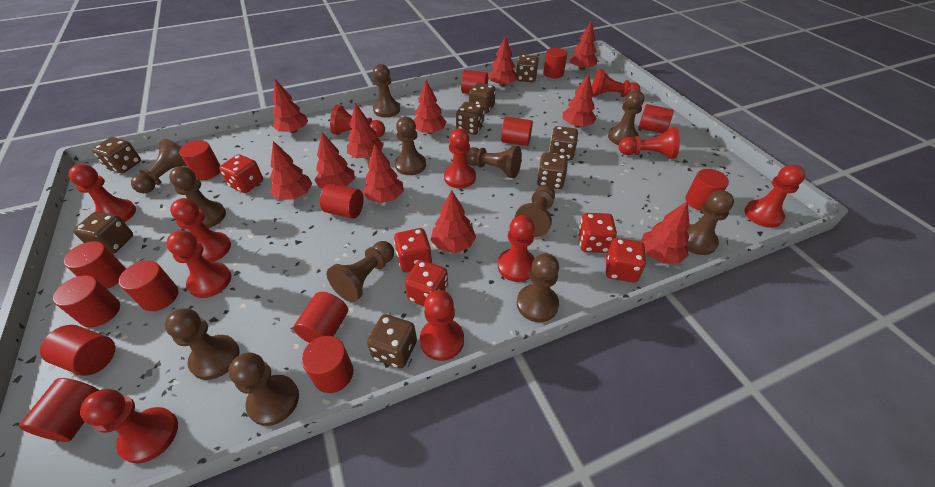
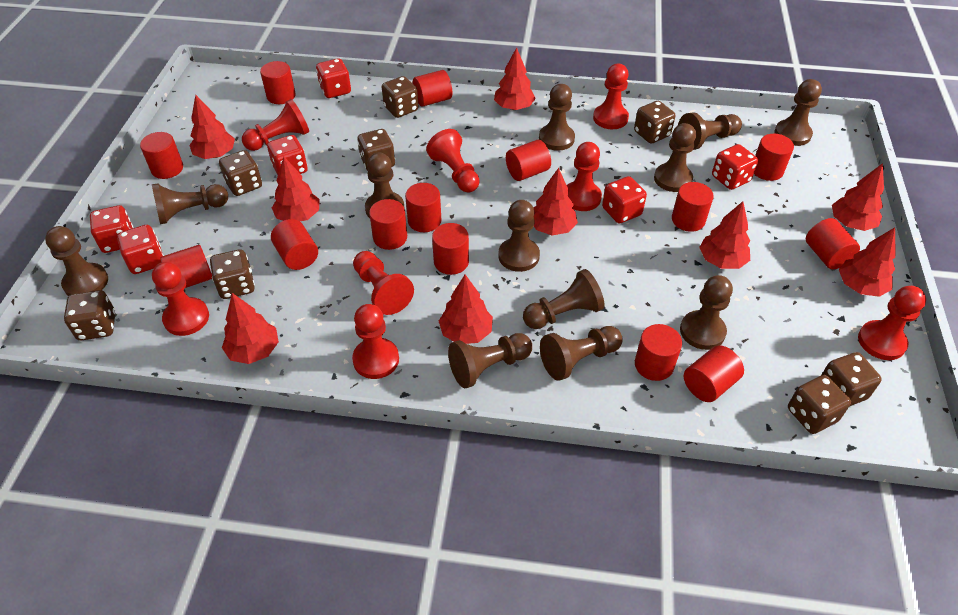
red dice: [219,154,263,193] [394,228,432,272] [405,260,448,306] [578,213,617,253] [606,238,646,282] = 5 -> [90,205,133,253] [117,225,164,274] [267,135,308,175] [316,58,351,98] [602,176,647,223] [712,144,758,190] = 6
red pawn: [68,164,136,222] [80,389,178,463] [166,230,231,298] [170,198,231,263] [330,105,385,137] [420,290,464,361] [444,129,476,188] [498,215,535,282] [592,69,640,97] [619,127,680,159] [744,165,805,228] = 11 -> [152,262,209,336] [242,99,309,151] [352,304,399,379] [353,251,414,315] [426,129,480,193] [567,142,602,211] [593,64,629,129] [858,286,926,360] = 8
red tree: [270,141,312,200] [272,79,308,133] [315,133,355,189] [347,103,383,159] [363,144,404,203] [414,80,447,134] [431,190,476,253] [488,35,517,87] [563,73,596,128] [569,21,598,70] [641,201,690,263] = 11 -> [189,95,235,159] [222,293,279,364] [272,156,320,221] [439,275,493,344] [494,47,536,110] [533,168,578,235] [699,201,750,269] [832,163,884,231] [839,227,895,297] = 9

